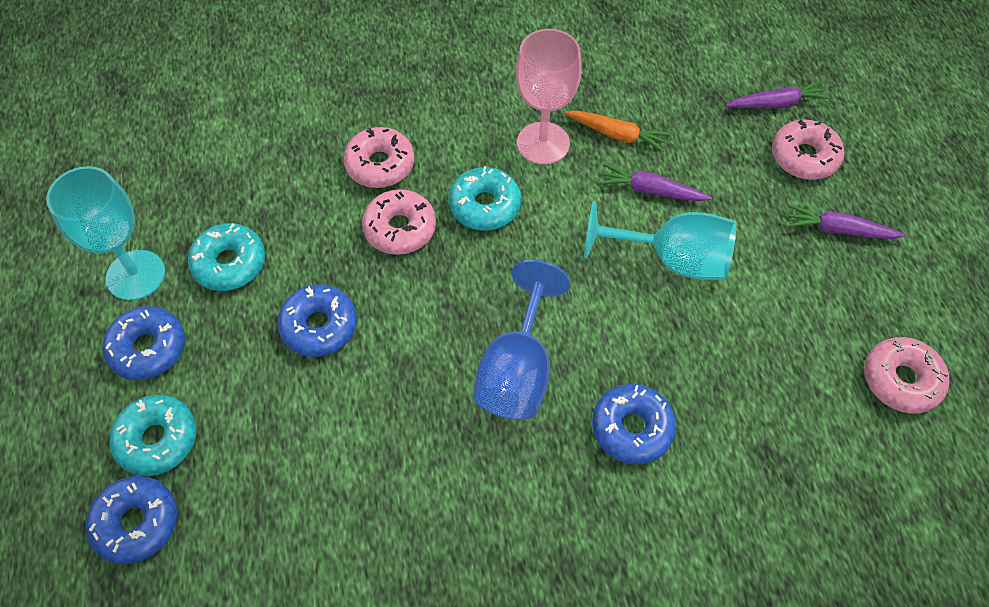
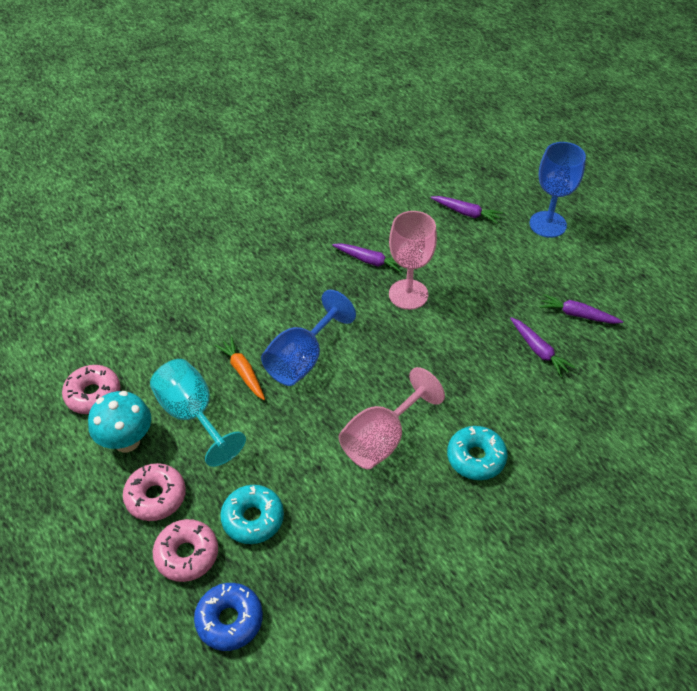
blue donut: [86,476,177,565] [102,306,185,380] [277,284,357,357] [592,384,676,464] = 4 -> [194,583,263,651] = 1
blue goblet: [473,259,570,420] = 1 -> [261,290,356,386] [529,142,586,238] = 2
pink donut: [343,127,414,188] [362,189,436,255] [772,119,844,180] [864,337,949,414] = 4 -> [62,365,121,414] [123,463,186,521] [153,519,218,582] = 3
pink goblet: [516,29,582,165] = 1 -> [339,367,445,469] [389,211,437,310] = 2
purple carrot: [599,164,712,201] [725,81,830,108] [788,205,906,239] = 3 -> [332,243,402,273] [430,196,503,224] [510,317,576,377] [539,294,623,324] = 4
turquoise donut: [109,395,196,476] [188,223,265,291] [449,166,521,231] = 3 -> [220,485,284,544] [447,426,508,480] = 2
turquoise goblet: [46,166,165,301] [584,201,736,280] = 2 -> [150,359,246,467] = 1
turquoise mushroom: none = 0 -> [88,391,151,452] = 1

